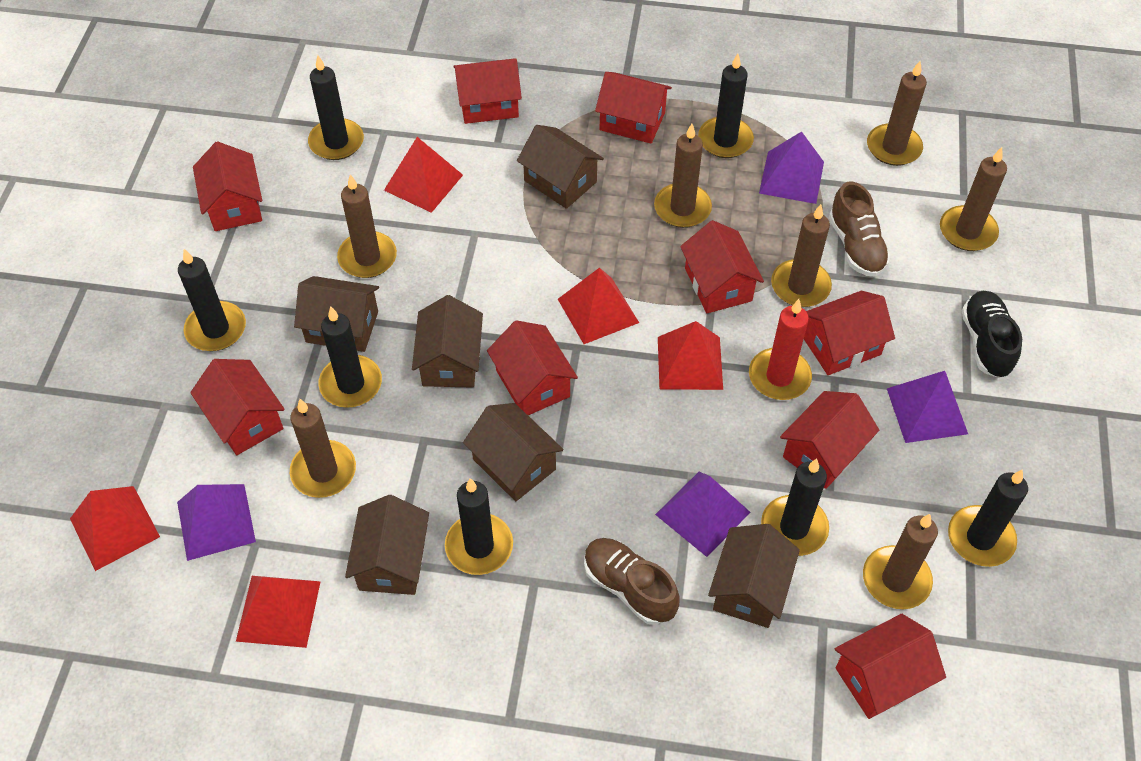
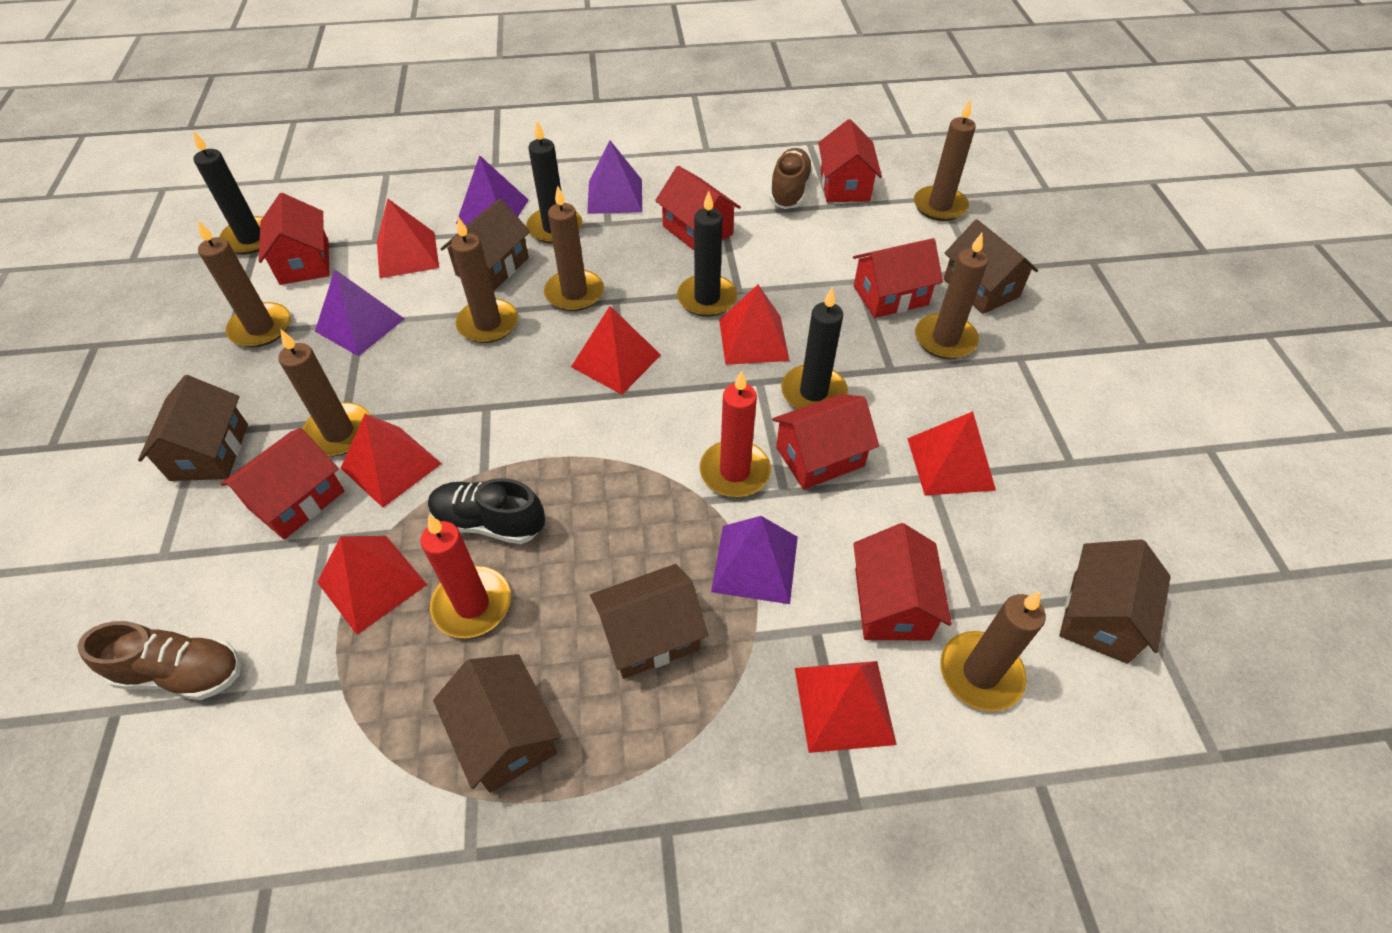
black candle: [178,249,246,351] [308,55,364,160] [318,306,382,408] [445,478,513,575] [698,54,754,158] [761,458,829,556] [948,469,1028,567] = 7 -> [193,131,263,255] [526,121,582,244] [677,191,737,317] [781,287,848,409] = 4
red candle: [749,299,812,400] = 1 -> [420,515,511,638] [700,370,771,497] = 2
red house: [190,359,285,455] [193,141,262,231] [453,58,522,124] [487,320,578,415] [595,72,672,144] [680,220,764,313] [780,391,879,489] [804,291,895,375] [835,614,946,719] = 9 -> [221,428,344,540] [259,193,330,285] [655,166,741,250] [772,394,879,490] [818,119,882,202] [853,238,943,318] [853,523,952,640] = 7
red pyramid: [70,486,160,571] [236,576,321,648] [384,137,463,213] [558,268,639,344] [658,321,723,390] = 5 -> [317,536,427,635] [341,414,442,508] [377,198,439,279] [571,306,661,395] [719,285,790,365] [795,661,897,753] [907,411,996,496] = 7

